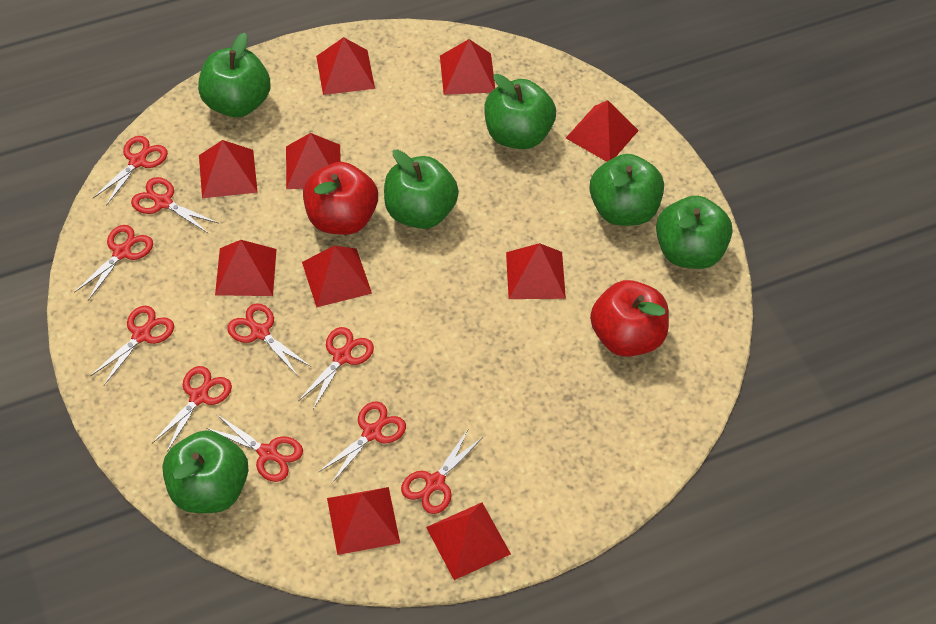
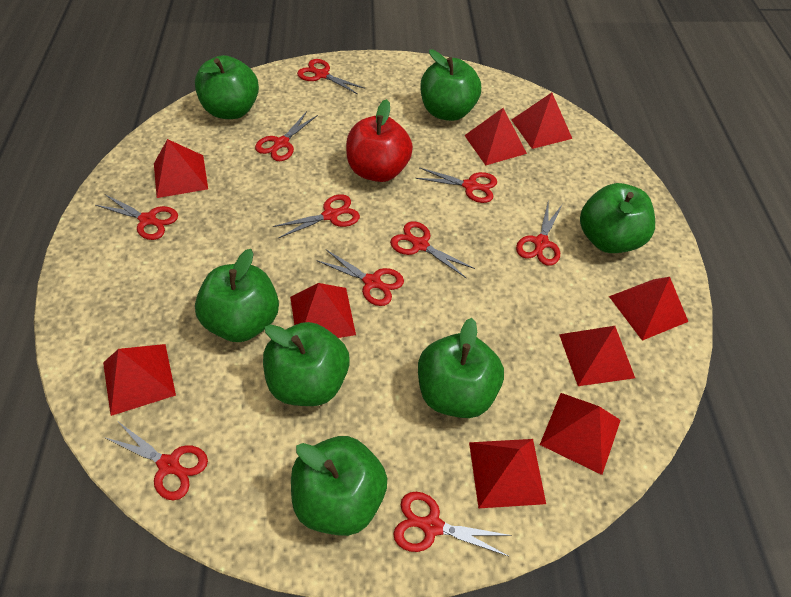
green apple: [163,430,249,513] [198,33,271,117] [384,150,459,229] [484,74,556,149] [589,154,664,226] [656,196,733,269] = 6 -> [195,55,259,119] [195,249,279,342] [263,322,350,406] [291,436,387,536] [418,318,504,418] [420,49,481,121] [580,183,655,253] = 7
red apple: [303,162,378,235] [590,280,669,357] = 2 -> [346,99,413,182] = 1
red pyramid: [199,140,258,198] [215,240,277,296] [286,133,341,189] [302,245,372,308] [316,37,375,95] [327,487,400,555] [426,503,511,580] [440,39,495,95] [506,243,566,299] [566,100,639,162] = 10 -> [103,344,176,416] [154,139,208,198] [290,283,356,338] [464,108,527,165] [469,439,546,508] [511,93,572,149] [540,393,621,475] [559,326,635,386] [609,277,688,341] = 9

